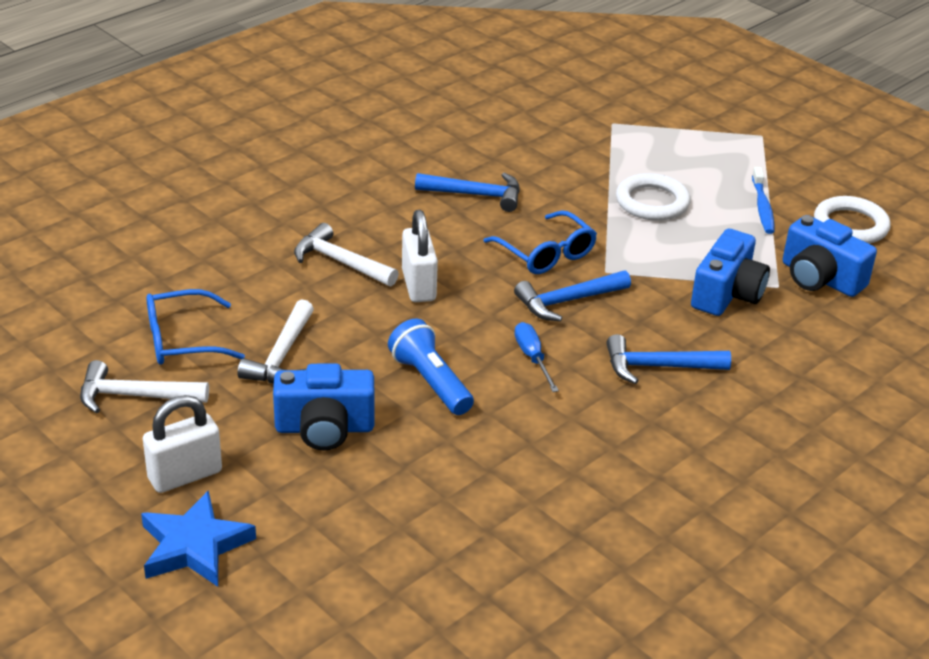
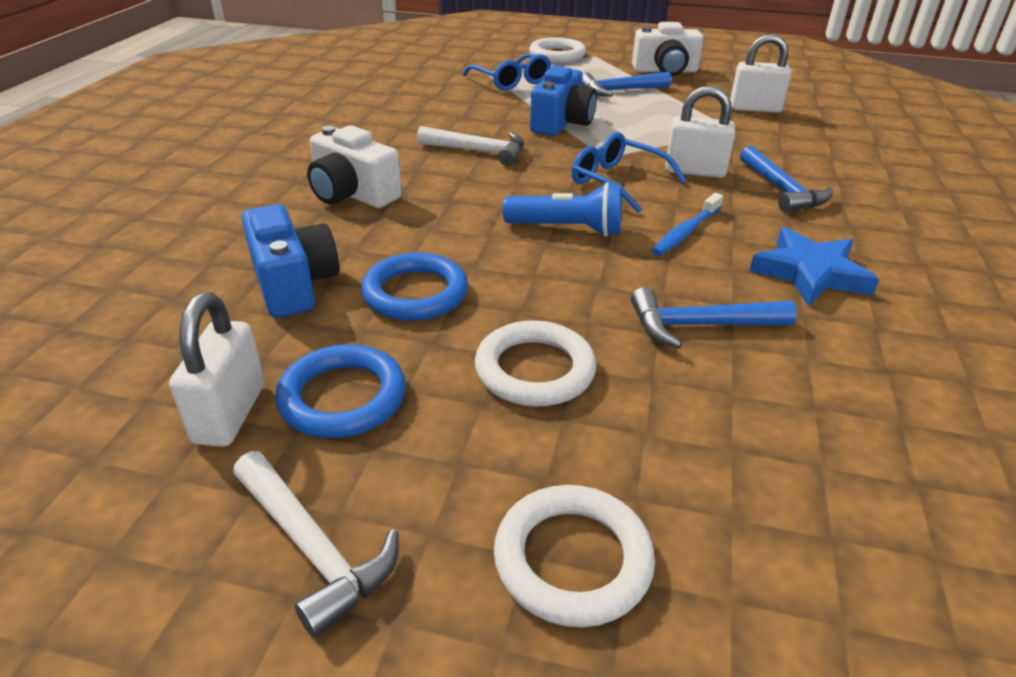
blue camera: [273,363,374,450] [691,229,770,316] [783,215,877,297] = 3 -> [242,204,339,318] [530,66,597,136] = 2
blue ring: none = 0 -> [275,344,406,438] [361,252,468,321] = 2
blue screwdriver: [514,322,559,392] = 1 -> none = 0
white camera: none = 0 -> [307,125,402,208] [632,22,704,76] = 2
white hammer: [80,360,209,413] [237,299,314,383] [294,223,399,286] = 3 -> [233,451,399,638] [417,126,524,166] = 2
white padlock: [143,395,222,493] [402,210,438,302] = 2 -> [169,292,264,447] [666,85,736,178] [730,34,792,113] = 3
white ring: [616,173,691,221] [814,196,891,244] = 2 -> [475,320,596,407] [494,485,655,627] [529,37,586,63] = 3

